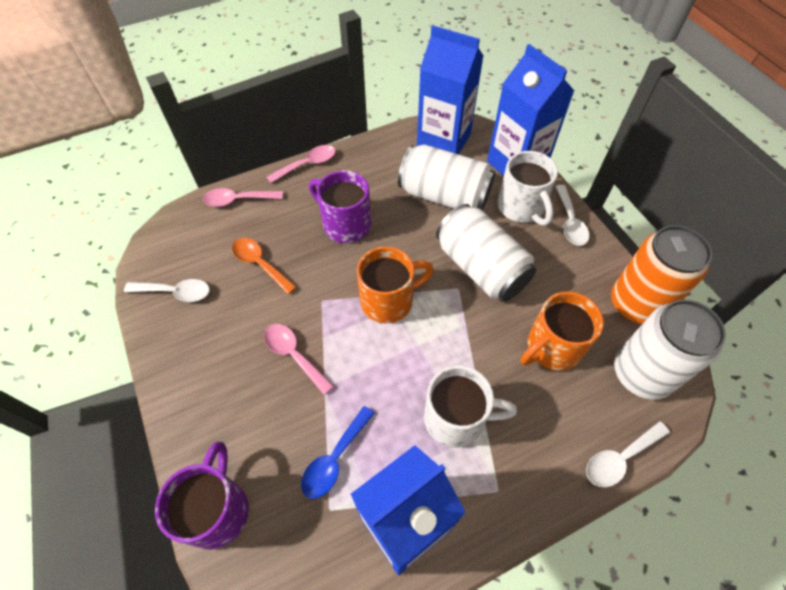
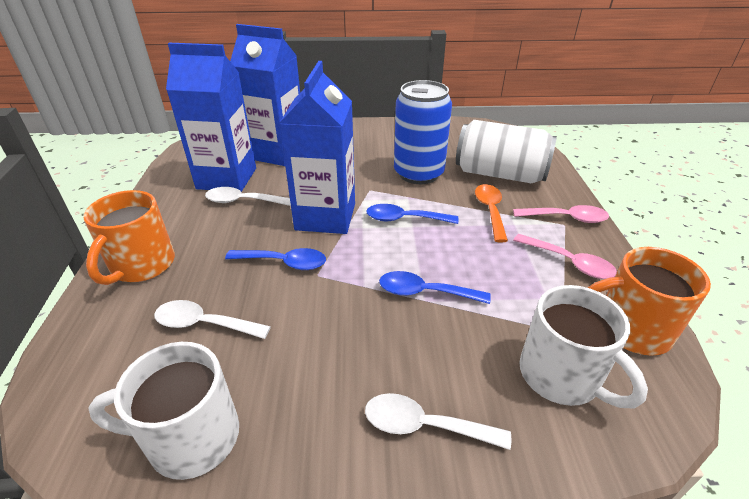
blue can: none = 0 -> [394,80,452,184] = 1
blue spoon: [301,406,375,499] = 1 -> [225,248,326,270] [366,204,459,224] [379,271,491,304] = 3
orange can: [611,225,712,324] = 1 -> none = 0
pink spoon: [203,188,283,207] [264,324,334,395] [266,145,336,184] = 3 -> [513,205,609,223] [513,234,617,279] = 2
purple mug: [155,442,249,550] [309,170,371,243] = 2 -> none = 0
white can: [398,144,495,211] [436,204,536,301] [614,299,726,400] = 3 -> [456,120,557,183] = 1

